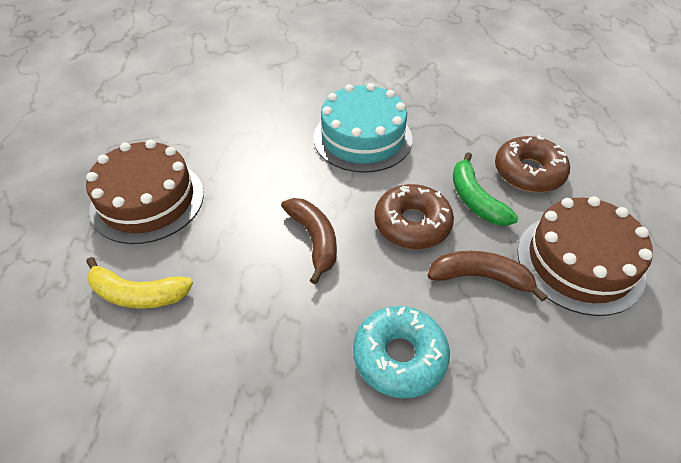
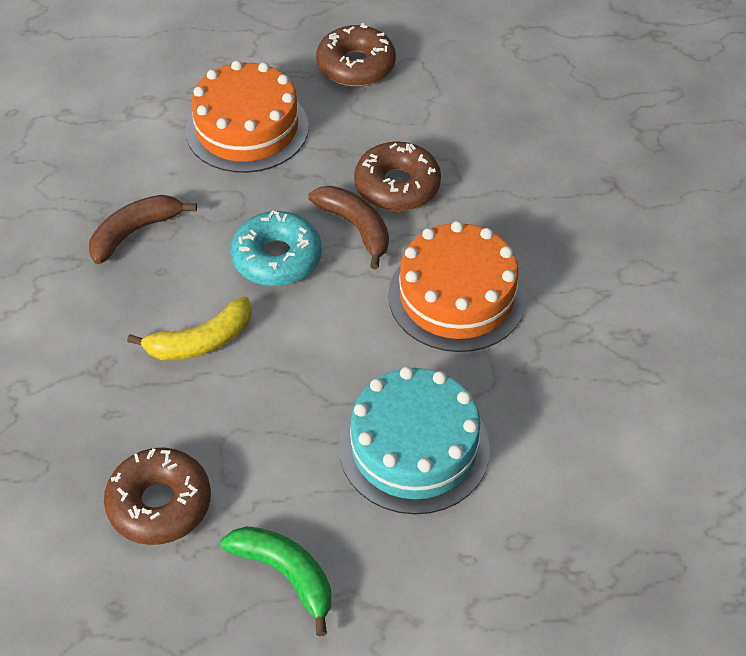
brown cake: [86,140,204,244] [517,196,653,316] = 2 -> none = 0
brown donut: [374,184,454,249] [495,135,570,193] = 2 -> [104,448,211,545] [316,23,396,87] [354,141,441,211] = 3
orange cake: none = 0 -> [185,60,309,173] [388,221,526,352] = 2

